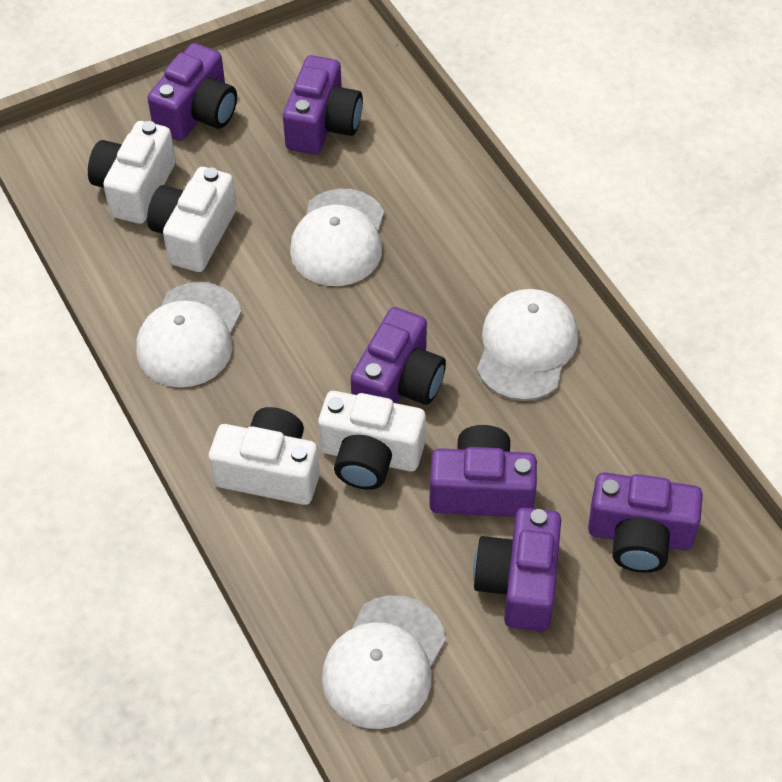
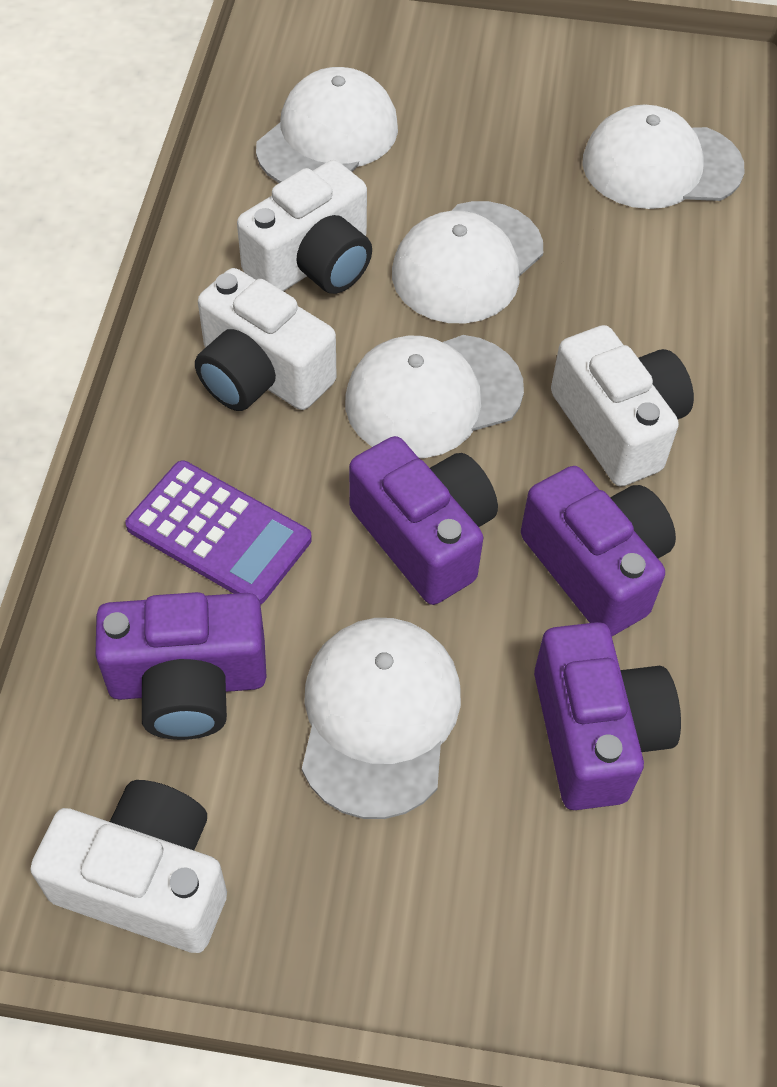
purple calculator: none = 0 -> [125,461,312,605] = 1
purple camera: [147,43,237,141] [283,55,363,155] [351,307,446,405] [429,425,537,517] [473,507,561,631] [588,472,703,573] = 6 -> [95,592,267,740] [349,436,498,605] [521,466,676,636] [534,622,681,810] = 4
white cap: [136,282,242,388] [290,189,384,286] [322,595,446,729] [477,289,578,401] = 4 -> [256,67,398,183] [302,618,461,819] [345,335,524,458] [392,201,543,323] [582,104,744,209] = 5

